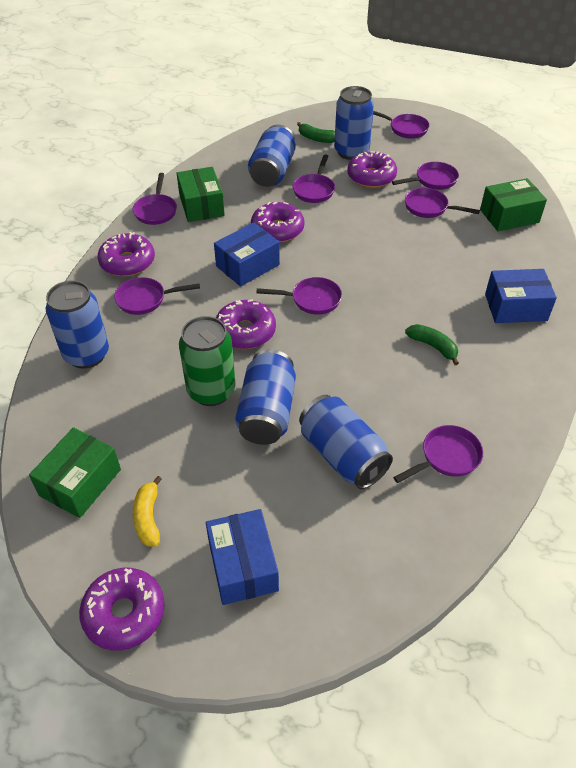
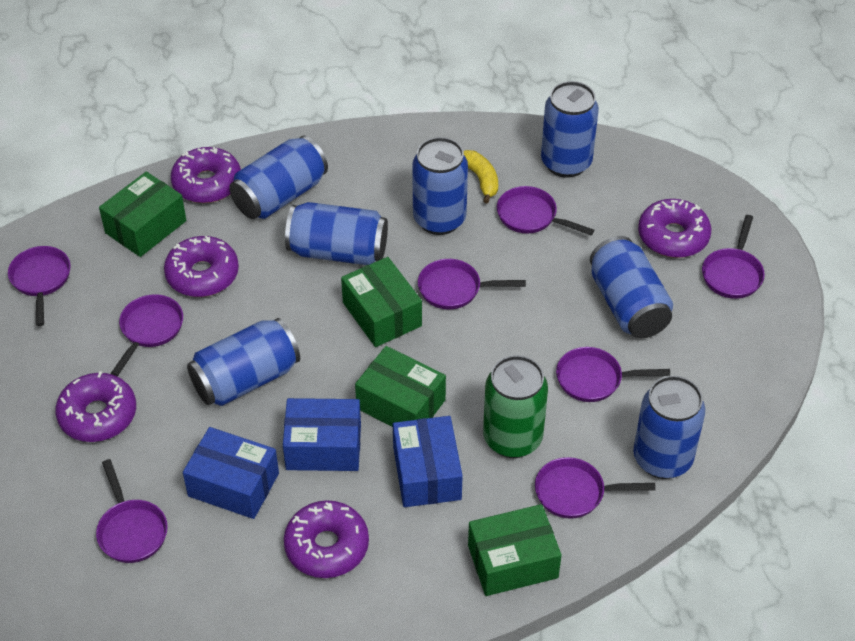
blue can: [46,280,109,369] [235,349,296,445] [248,125,296,187] [299,395,393,489] [334,86,374,160] = 5 -> [187,318,300,406] [229,136,328,219] [285,202,388,265] [412,137,468,235] [541,81,599,178] [590,236,673,338] [633,376,705,479] = 7
green banana: [297,122,335,143] [405,324,459,365] = 2 -> none = 0
green box: [29,427,121,518] [177,167,225,222] [480,178,547,231] = 3 -> [99,172,186,257] [341,257,422,347] [355,346,446,427] [468,504,562,596] = 4

